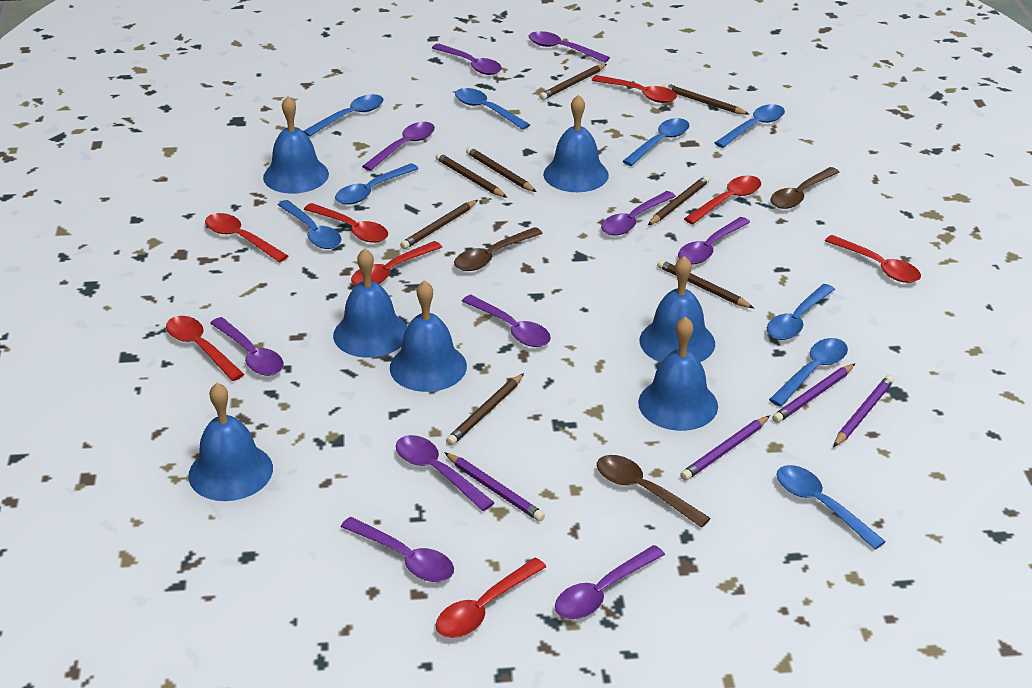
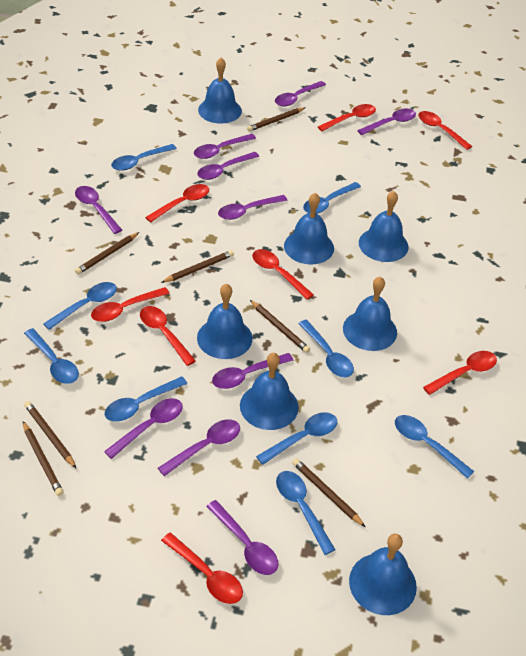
brown pencil: [400,200,478,249] [436,153,507,198] [446,373,524,446] [466,147,537,192] [539,64,607,100] [648,176,710,225] [657,260,754,308] [663,83,749,115] = 8 -> [23,421,64,496] [24,401,76,468] [75,232,139,275] [161,250,234,283] [247,108,305,132] [250,300,310,353] [292,458,365,527] = 7
brown spoon: [454,227,543,271] [597,455,711,528] [771,167,839,209] = 3 -> none = 0
purple pencil: [444,452,545,521] [680,415,770,480] [772,364,855,423] [833,375,894,447] = 4 -> none = 0

